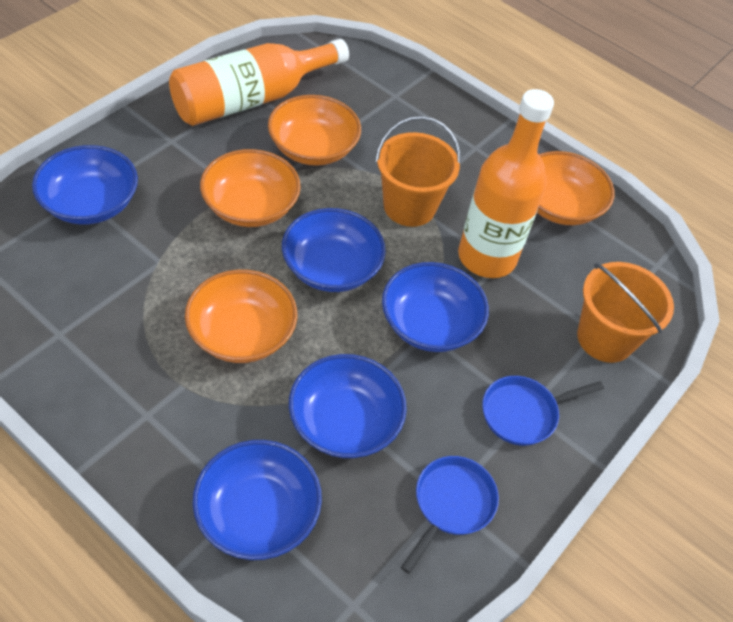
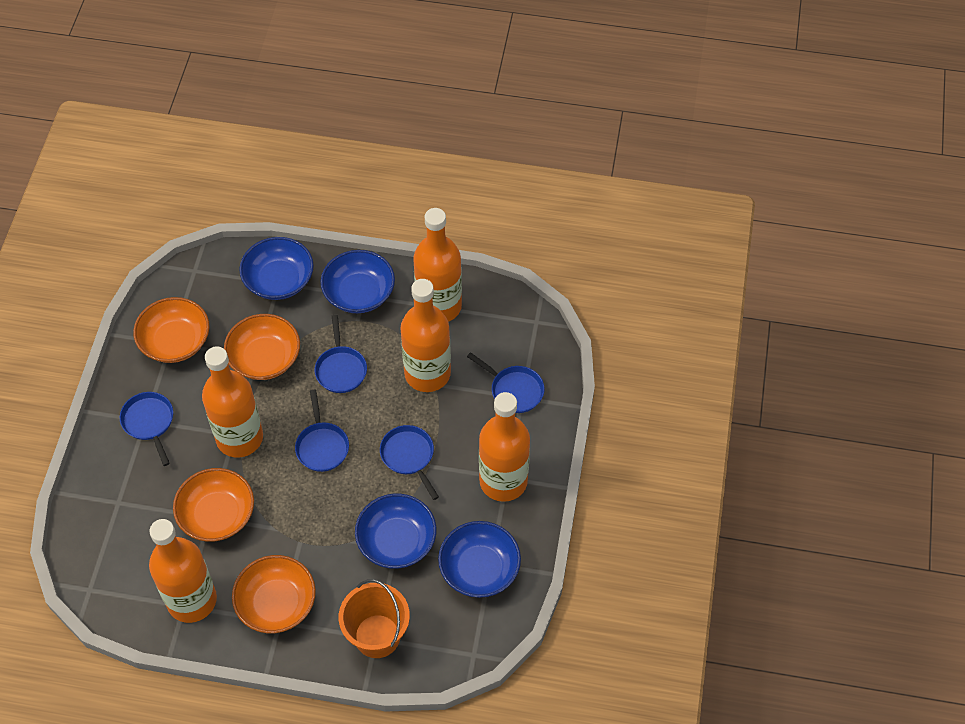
blue bowl: [32,145,138,225] [192,440,322,560] [282,208,386,292] [289,354,407,458] [382,262,489,352] = 5 -> [239,237,314,300] [320,250,395,313] [355,494,437,569] [438,521,521,598] = 4
blue pan: [401,456,499,574] [482,376,604,446] = 2 -> [120,392,173,466] [295,390,349,472] [315,315,367,393] [380,425,439,500] [467,352,544,413] = 5
orange bottle: [169,39,349,126] [458,89,554,278] = 2 -> [149,519,217,623] [202,346,263,458] [400,279,451,392] [413,208,462,322] [479,392,530,502] = 5
orange bucket: [376,116,461,227] [577,262,674,363] = 2 -> [339,579,410,658] = 1

